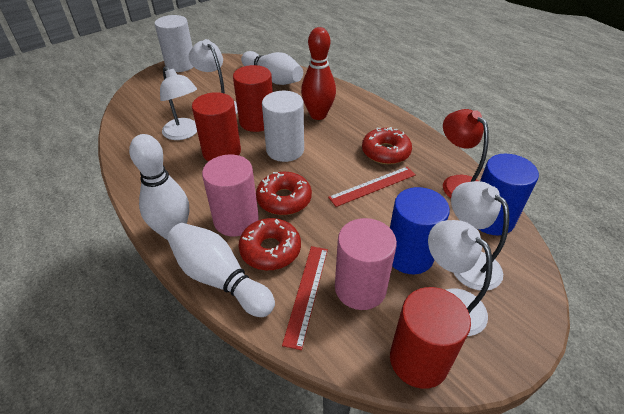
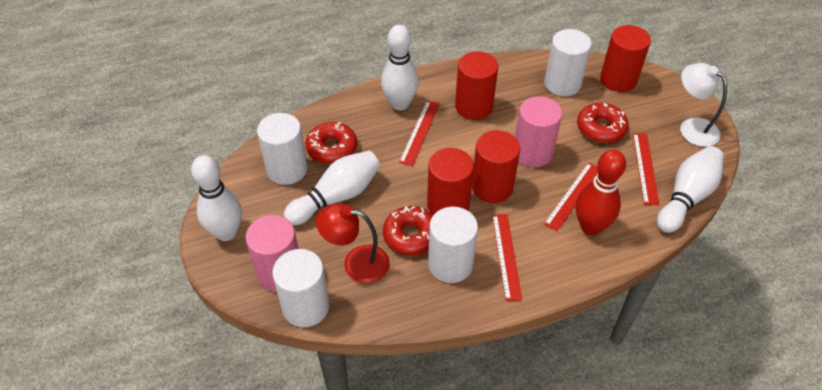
blue cylinder: [390,187,450,274] [478,154,539,235] = 2 -> none = 0
red cylinder: [192,92,241,162] [233,65,273,132] [390,287,471,389] = 3 -> [427,148,474,215] [455,52,498,120] [472,130,521,203] [600,25,651,92] = 4
red ruler: [282,246,328,350] [328,167,416,207] = 2 -> [399,101,440,166] [492,214,522,301] [544,162,598,231] [633,133,659,205] = 4
white bowling pin: [129,134,189,240] [167,223,275,317] [241,51,303,85] = 3 -> [191,155,242,241] [284,151,380,225] [381,25,419,110] [657,146,724,233] = 4
white cylinder: [155,15,193,72] [262,91,304,162] = 2 -> [257,113,307,185] [272,249,329,327] [428,207,478,283] [544,29,592,96] = 4
white lamp: [160,66,197,140] [189,39,238,114] [428,220,493,336] [451,181,509,291] = 4 -> [680,63,727,147] = 1

